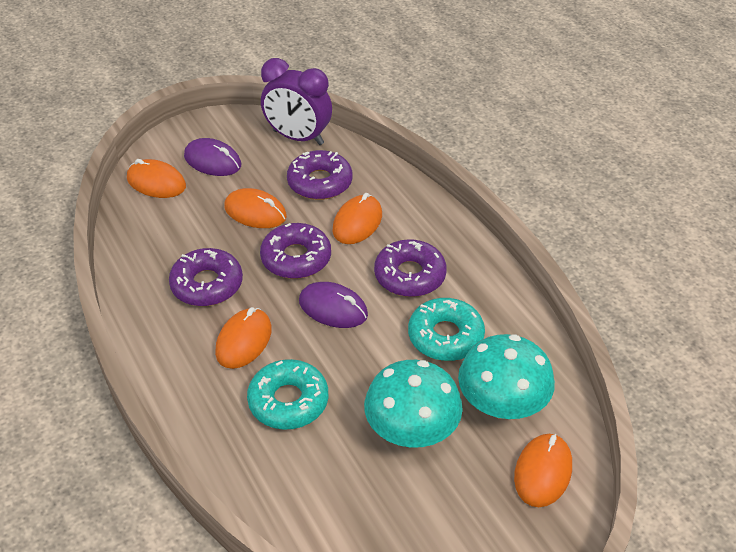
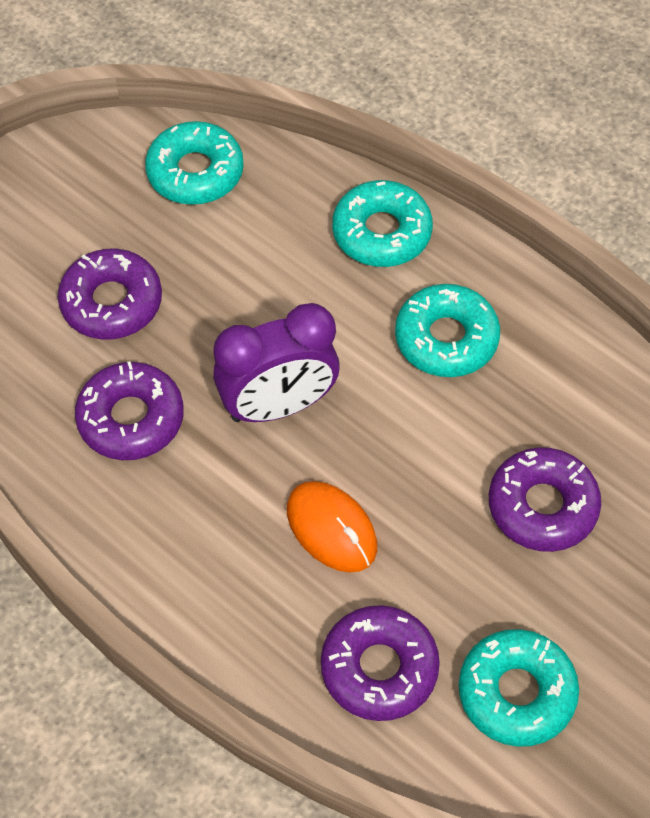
orange mouse: [127,159,186,198] [215,307,272,369] [224,188,287,228] [332,193,382,244] [514,434,572,507] = 5 -> [287,481,377,573] = 1
purple mouse: [184,138,241,176] [299,282,368,328] = 2 -> none = 0
turquoise donut: [247,359,328,430] [408,298,485,361] = 2 -> [145,121,244,205] [332,180,433,267] [395,284,500,377] [459,629,579,747] = 4
turquoise mushroom: [364,360,463,447] [458,334,555,419] = 2 -> none = 0

